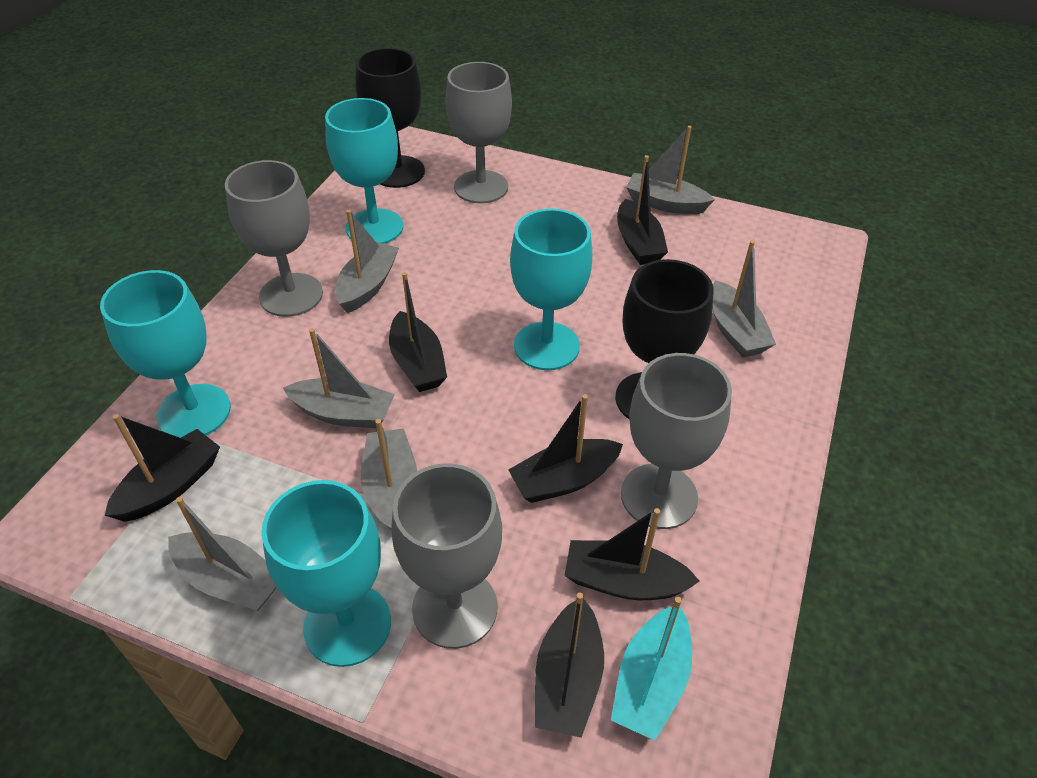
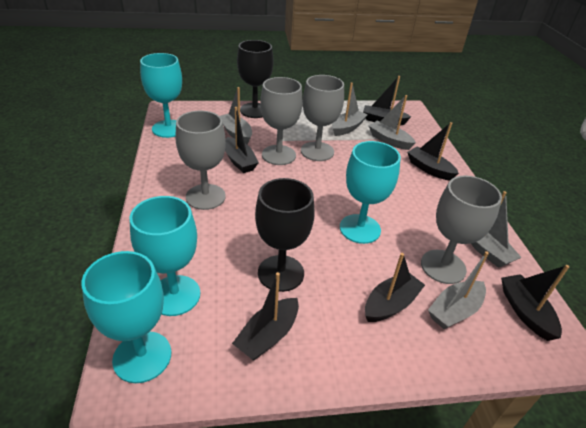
grey boat: [168,497,277,611] [283,328,395,428] [335,210,399,313] [361,419,417,529] [626,126,715,214] [713,240,776,358] = 6 -> [220,87,252,145] [332,83,368,136] [369,95,416,150] [428,251,489,329] [471,191,522,268] = 5
turquoise boat: [611,597,692,741] = 1 -> none = 0

